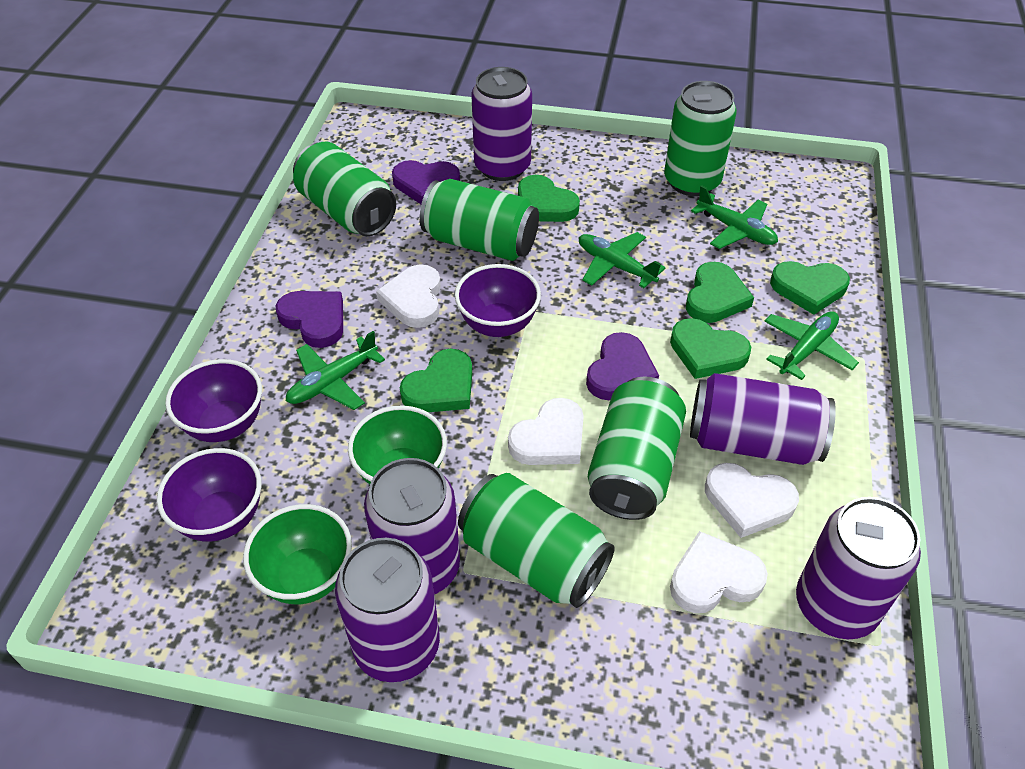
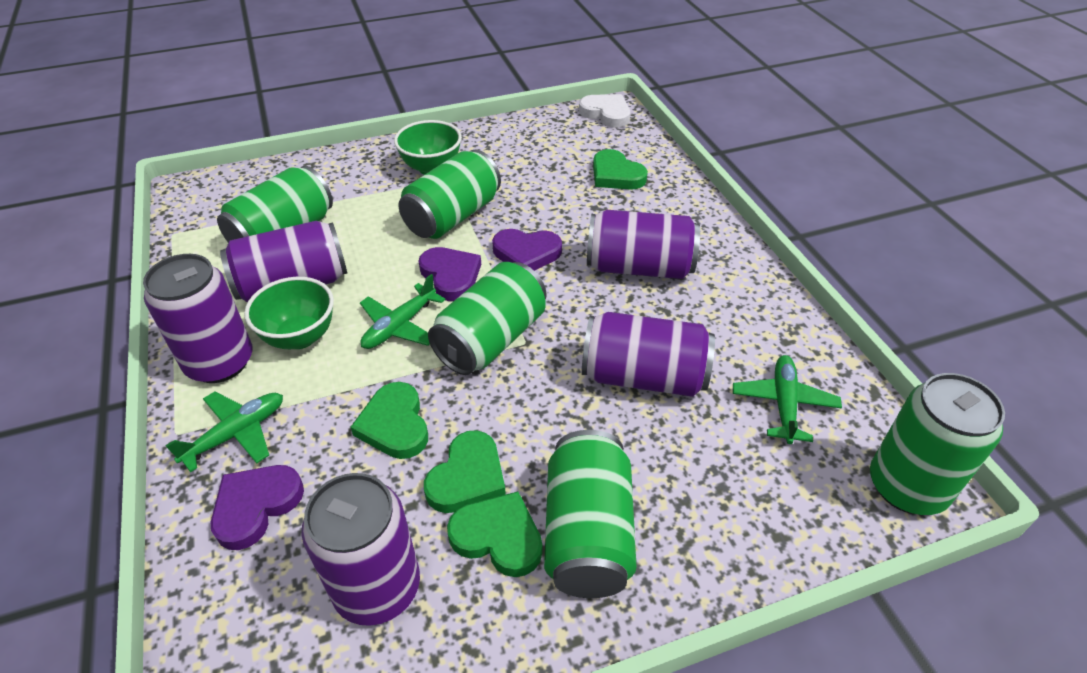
green heart: [400,349,472,412] [518,175,580,222] [670,318,751,379] [686,262,754,323] [770,261,850,315] = 5 -> [351,382,428,459] [424,430,506,513] [447,492,542,577] [593,149,648,190] = 4
green plane: [286,331,385,410] [579,232,666,288] [691,185,778,249] [764,311,859,380] = 4 -> [165,392,283,472] [360,274,445,349] [733,355,842,444] = 3
purple bowl: [157,448,261,542] [165,359,262,442] [455,264,541,337] = 3 -> none = 0
white heart: [376,264,441,328] [508,398,584,465] [670,531,768,613] [705,463,799,538] = 4 -> [579,94,630,128] = 1

